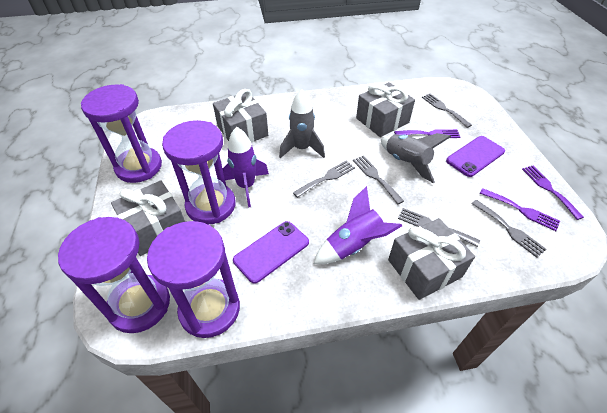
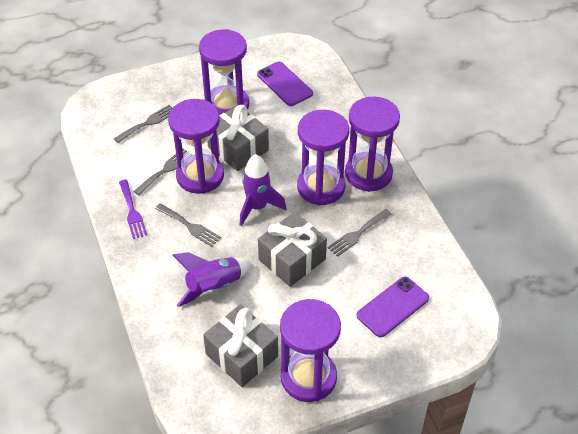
grey fork: [293,160,355,198] [353,155,404,204] [398,208,480,247] [422,94,472,128] [471,200,547,258] = 5 -> [114,105,173,143] [133,148,187,196] [155,203,221,247] [328,209,391,257] = 4
grey gift: [111,180,185,256] [213,89,268,143] [356,82,415,137] [388,218,475,300] = 4 -> [203,304,278,387] [208,105,269,171] [258,212,327,287] = 3
grey rocket: [279,89,325,158] [381,133,451,183] = 2 -> none = 0
purple fork: [394,129,460,138] [480,188,560,231] [522,166,584,220] = 3 -> [119,180,147,239] = 1
purple hourglass: [58,217,170,333] [81,84,162,183] [147,221,240,338] [162,120,236,224] = 4 -> [168,99,224,194] [199,29,249,116] [280,299,341,402] [297,110,349,205] [345,96,400,192] = 5

